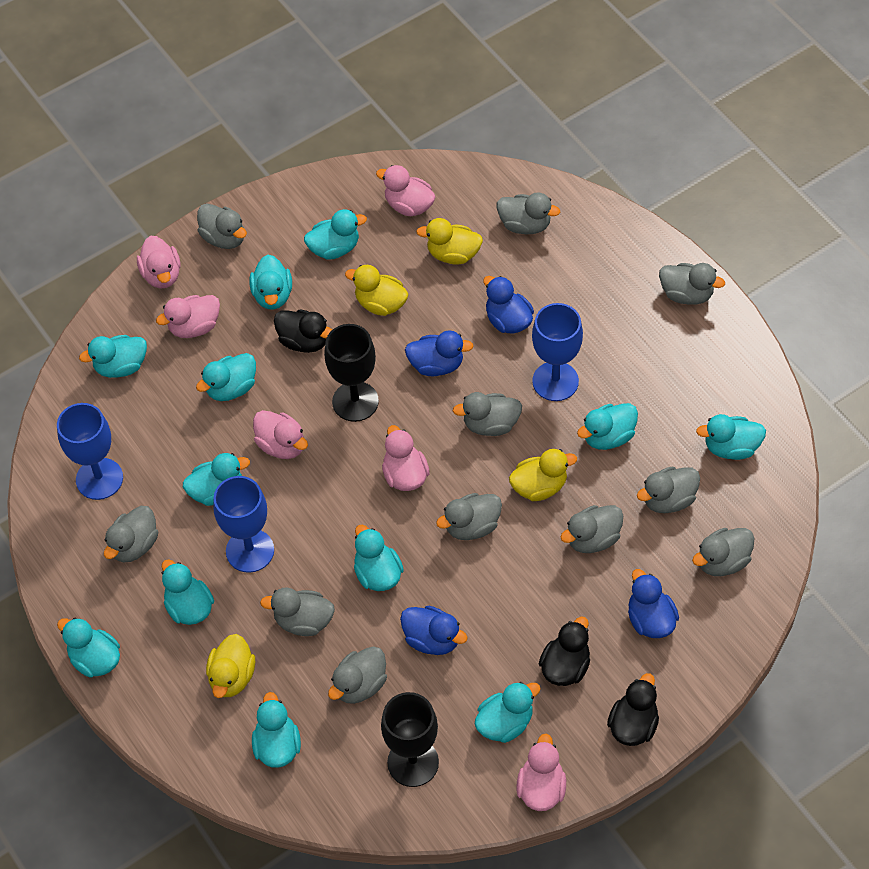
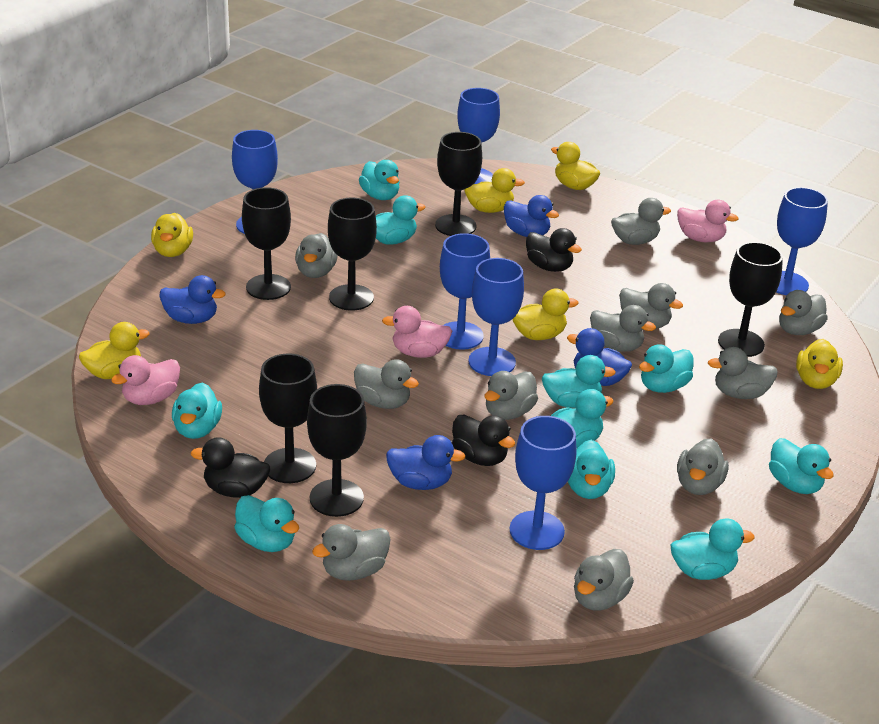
black goblet: [324,324,379,422] [381,692,439,787] = 2 -> [242,187,291,300] [259,354,317,483] [307,384,367,517] [328,198,377,311] [435,132,482,236] [718,242,783,357] = 6
blue goblet: [57,403,123,500] [213,476,274,573] [532,303,583,401] = 3 -> [232,130,278,234] [440,233,490,350] [457,88,500,184] [468,258,524,376] [510,416,577,550] [776,187,828,295] = 6
pink duck: [137,236,180,289] [156,295,220,338] [253,410,308,459] [376,165,435,216] [382,425,430,491] [516,734,566,811] = 6 -> [111,355,180,405] [382,306,452,358] [677,200,738,242] = 3
turquoise duck: [57,617,120,678] [79,335,147,378] [162,559,214,625] [183,453,250,506] [196,353,256,401] [250,255,292,310] [252,692,301,768] [304,209,367,259] [354,524,404,591] [475,682,541,743] [577,403,638,450] [696,414,766,460] = 12 -> [172,383,222,439] [234,495,299,552] [359,160,400,200] [376,195,426,245] [542,355,616,408] [551,389,613,449] [568,440,615,499] [639,344,694,393] [671,518,755,580] [769,438,834,494] = 10
yellow duck: [206,634,255,698] [345,265,408,316] [416,218,483,265] [509,449,577,501] = 4 -> [79,322,149,379] [151,213,193,257] [464,168,525,213] [512,289,578,340] [551,142,600,190] [796,339,843,389] = 6

